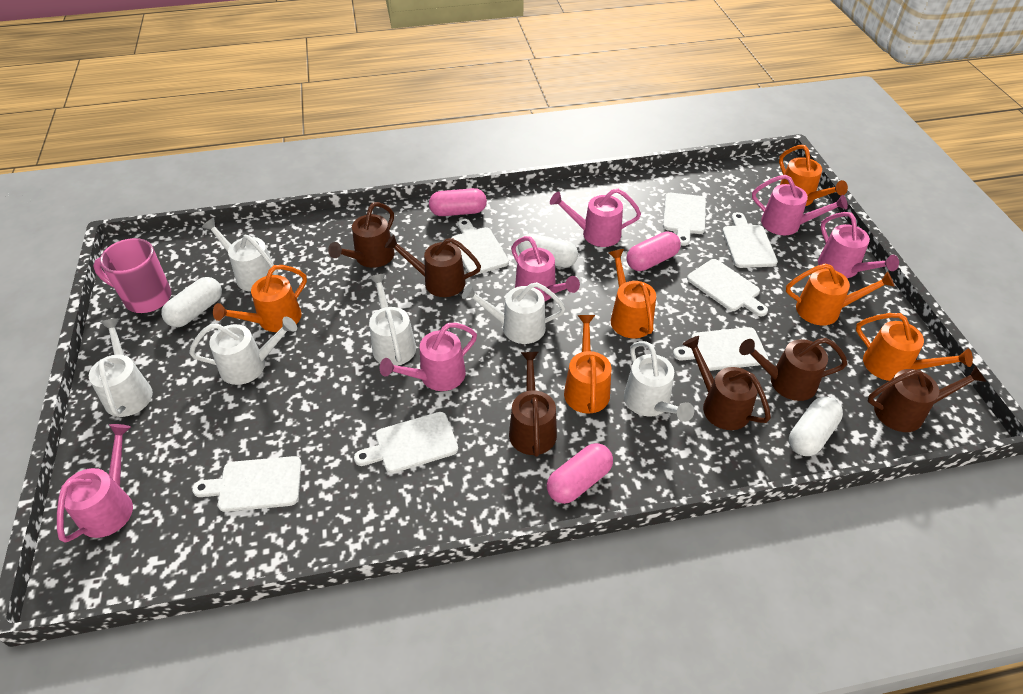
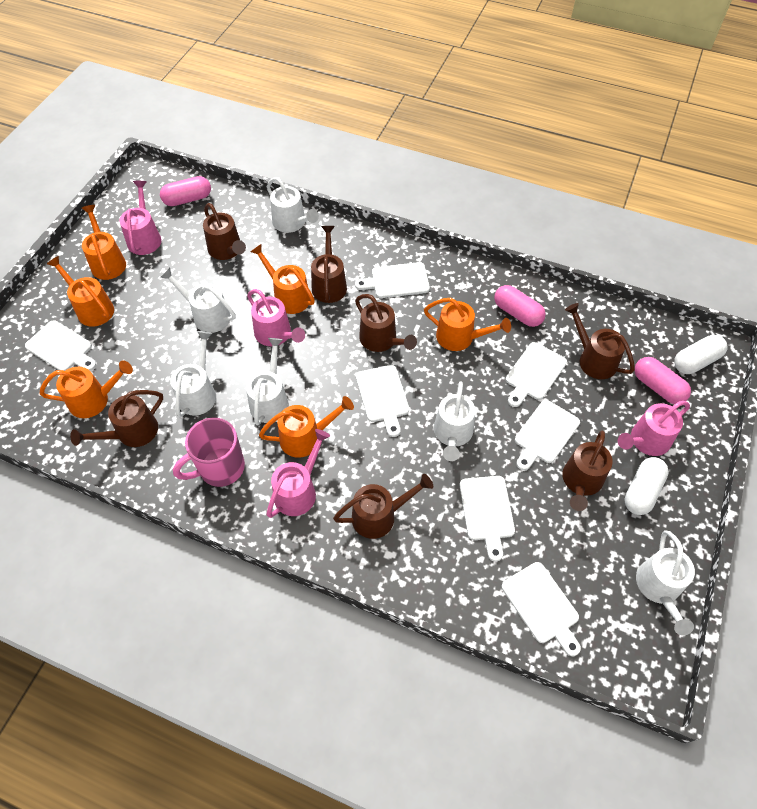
brown watering can: [328,202,395,268] [385,235,481,297] [509,352,557,457] [683,336,771,430] [739,338,848,401] [868,365,986,432] = 6 -> [70,390,163,447] [203,203,246,260] [311,226,347,303] [333,474,433,539] [355,294,417,352] [562,430,613,511] [565,303,635,379] = 7
pink watering can: [57,424,133,543] [380,323,477,391] [511,236,580,302] [550,189,641,247] [752,175,848,235] [818,212,899,278] = 6 -> [119,181,161,255] [247,289,305,346] [266,429,330,518] [618,401,690,456] = 4
white capsule: [161,277,222,327] [518,233,578,268] [789,397,843,456] = 3 -> [624,457,669,515] [674,335,728,374] = 2

